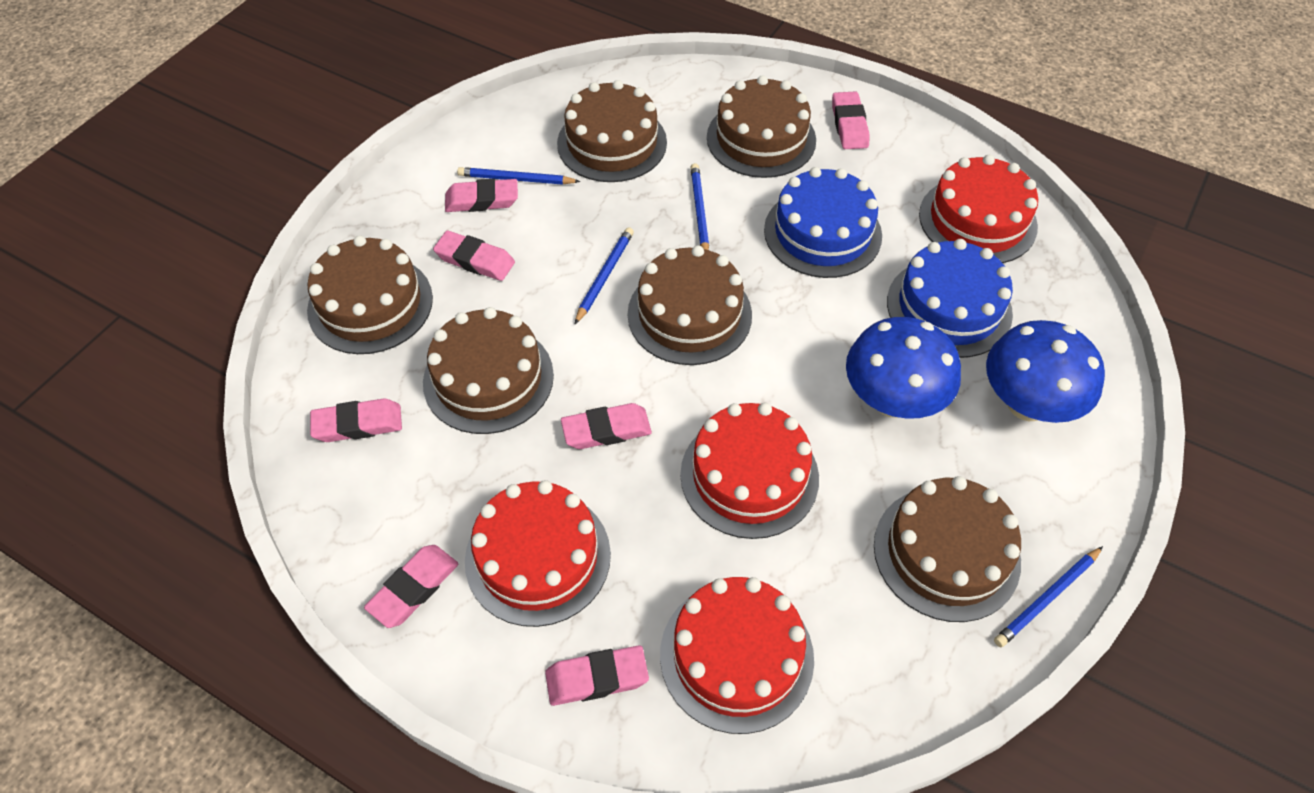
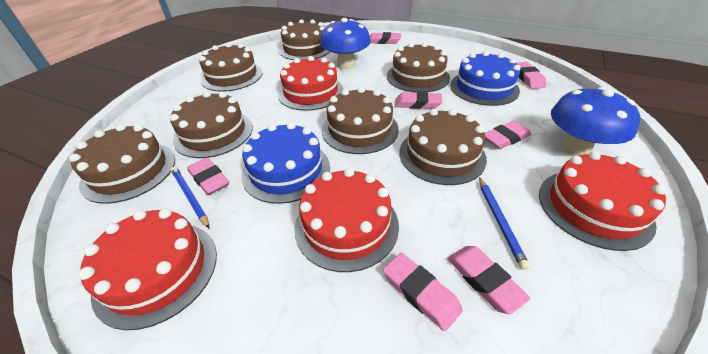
blue pencil: [457,167,580,185] [575,227,634,324] [690,163,709,250] [994,546,1103,647] = 4 -> [171,167,209,228] [479,177,530,270] = 2
brown cake: [307,235,433,354] [423,307,554,434] [557,80,667,182] [627,245,752,365] [707,75,816,178] [874,476,1021,622] = 6 -> [69,124,175,204] [170,91,253,158] [199,43,263,92] [279,19,330,60] [322,87,399,154] [387,42,450,92] [399,109,487,185] = 7

